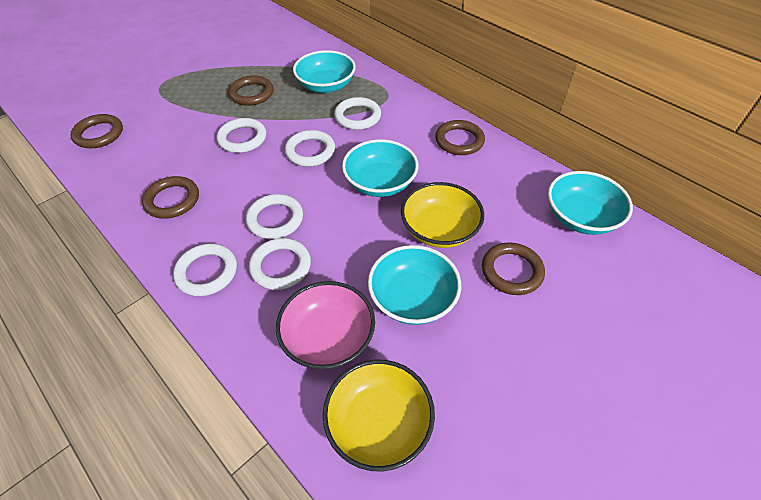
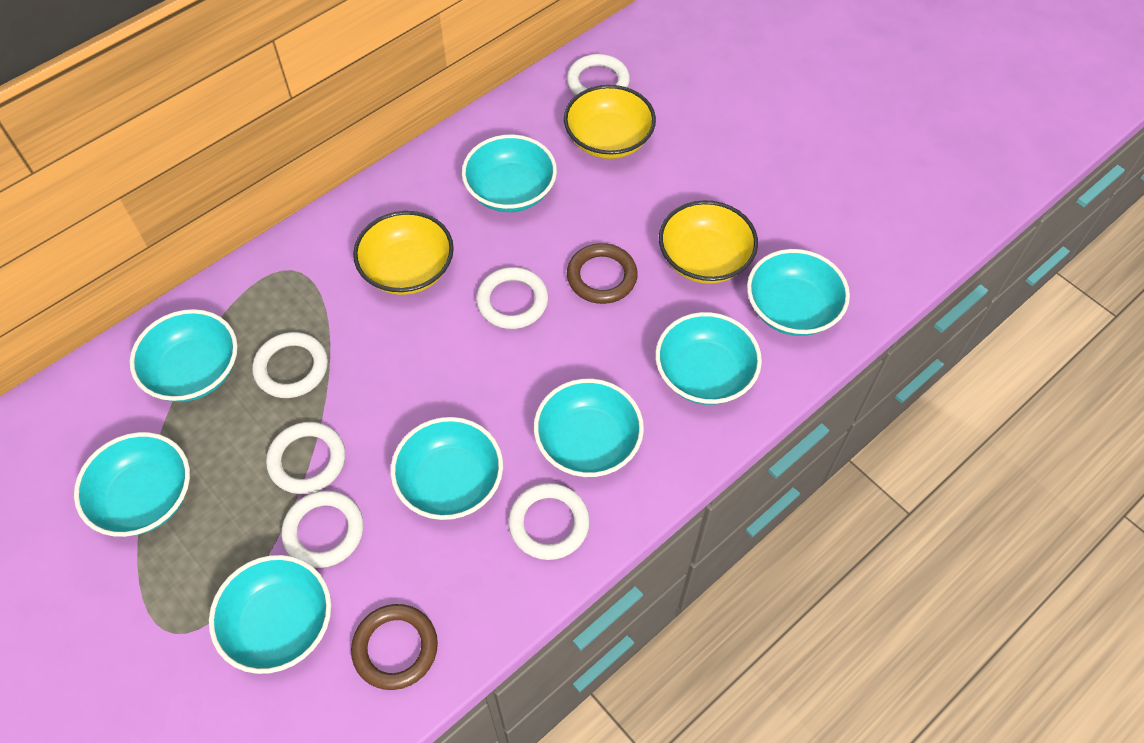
brown ring: [71,114,123,148] [142,176,199,219] [228,75,274,106] [435,120,485,155] [482,242,545,295] = 5 -> [351,604,438,690] [567,243,638,304] = 2
pink bowl: [276,281,375,369] = 1 -> none = 0
turquoise bowl: [293,50,356,93] [342,139,419,197] [368,245,461,325] [548,171,633,235] = 4 -> [74,432,190,537] [130,309,238,402] [209,555,331,674] [391,417,503,520] [462,134,557,212] [534,379,644,477] [655,312,762,405] [747,249,850,336] = 8
yellow bowl: [323,360,435,471] [401,182,484,248] = 2 -> [353,211,454,295] [564,85,656,159] [659,200,758,284] = 3

